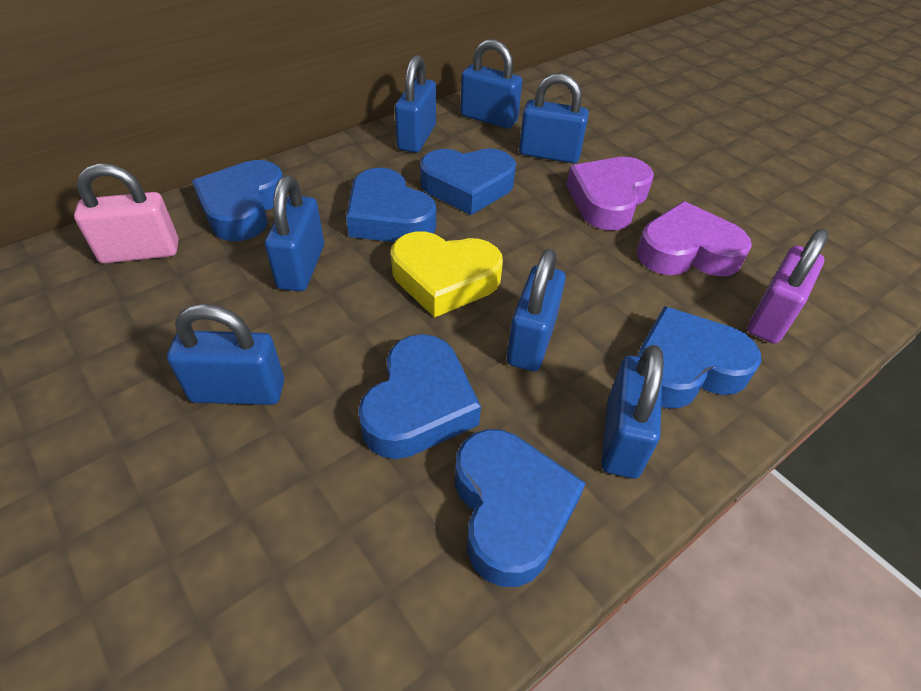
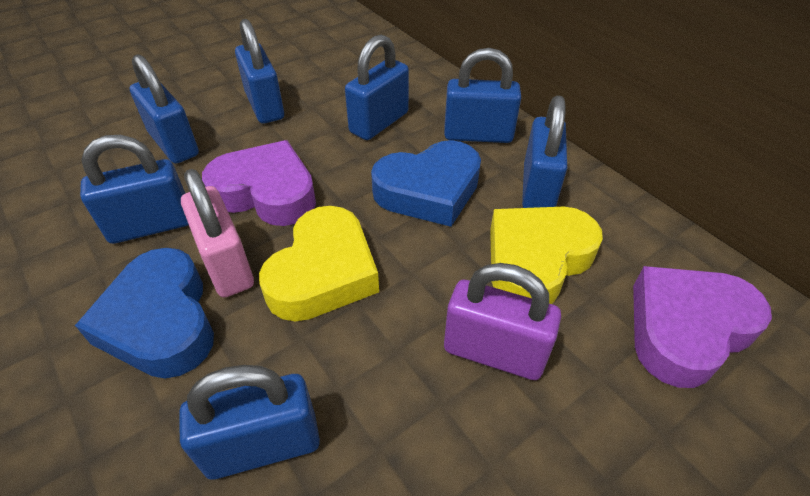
blue heart: [192,160,283,241] [346,168,436,242] [358,334,481,459] [420,148,516,215] [455,429,586,587] [637,306,761,408] = 6 -> [75,248,214,378] [371,140,481,227] = 2
yellow heart: [391,231,503,317] = 1 -> [259,206,379,322] [490,207,603,304] = 2

